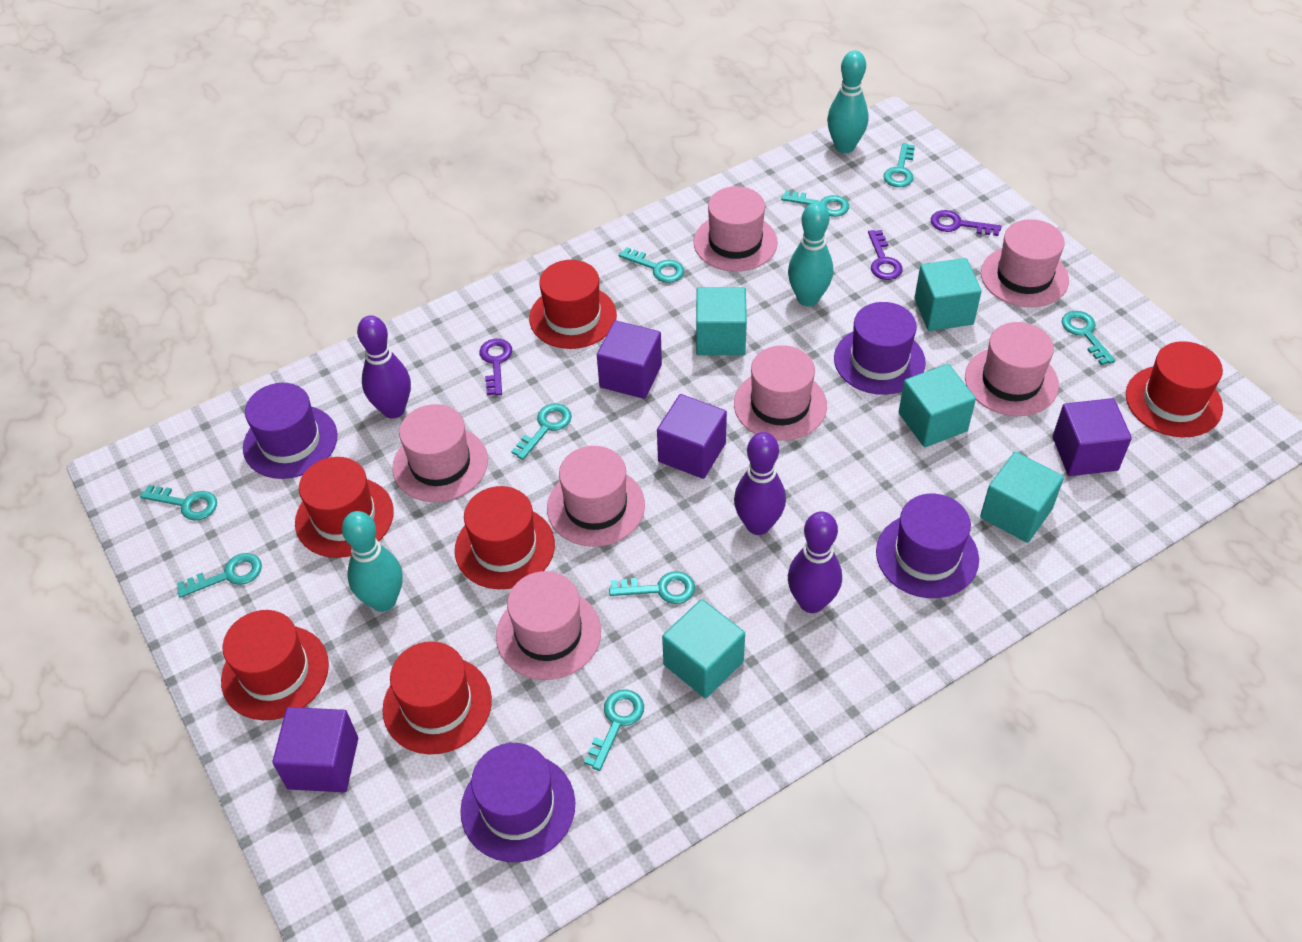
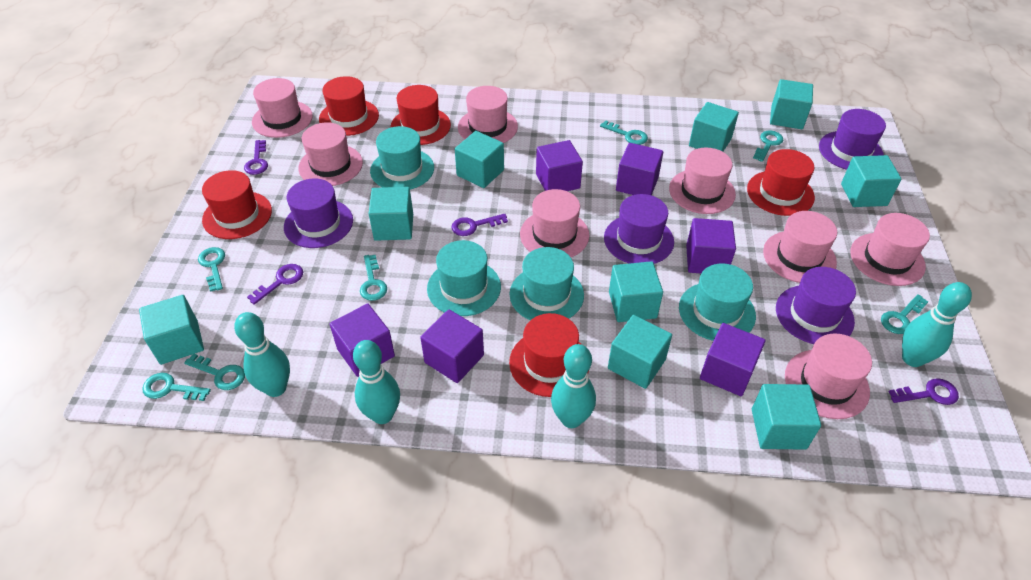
pink hat: [392,404,488,502] [496,571,601,680] [547,446,645,547] [694,186,778,272] [734,345,827,441] [965,322,1059,416] [981,219,1069,307] = 7 -> [252,78,313,138] [298,122,363,186] [458,86,518,143] [520,189,589,257] [669,148,736,214] [763,211,837,283] [785,334,872,419] [850,213,930,286] = 8
purple bowling pin: [357,315,411,419] [734,432,786,535] [788,511,842,613] = 3 -> none = 0
purple cube: [272,707,358,792] [597,320,662,399] [657,394,727,479] [1053,398,1132,476] = 4 -> [330,304,395,377] [420,309,484,383] [536,140,583,191] [616,143,663,196] [686,218,736,273] [700,323,766,396] = 6
purple key: [479,339,512,396] [868,230,903,280] [931,210,1001,236] = 3 -> [244,140,268,175] [247,264,303,305] [452,214,508,236] [889,378,959,405] = 4
red hat: [221,610,329,720] [295,457,394,558] [382,641,492,754] [455,486,555,589] [529,260,617,349] [1126,341,1223,437] = 6 -> [202,170,272,239] [319,76,379,136] [390,85,451,145] [509,313,589,397] [747,149,815,216] = 5
turquoise bowling pin: [342,511,403,612] [788,202,833,306] [827,50,869,153] = 3 -> [234,312,290,397] [353,340,400,424] [551,344,596,428] [902,282,972,367] = 4
turquoise cube: [662,599,745,698] [696,287,747,355] [899,364,976,447] [914,258,982,331] [980,452,1064,543] = 5 -> [139,295,204,365] [369,187,413,241] [455,131,504,188] [608,315,672,389] [609,261,663,322] [689,102,739,152] [752,384,821,450] [770,79,813,129] [841,155,901,207] = 9
turquoise hat: none = 0 -> [370,126,434,189] [427,240,501,316] [510,247,584,320] [679,263,756,341] = 4
turquoise key: [140,485,217,521] [177,553,262,598] [511,404,572,460] [584,689,644,771] [609,571,695,604] [619,247,684,283] [781,190,849,217] [883,143,915,187] [1062,311,1115,365] = 9 -> [142,373,211,401] [184,353,245,390] [198,247,225,292] [360,254,387,301] [600,120,648,145] [753,131,783,162] [881,294,929,334] = 7

